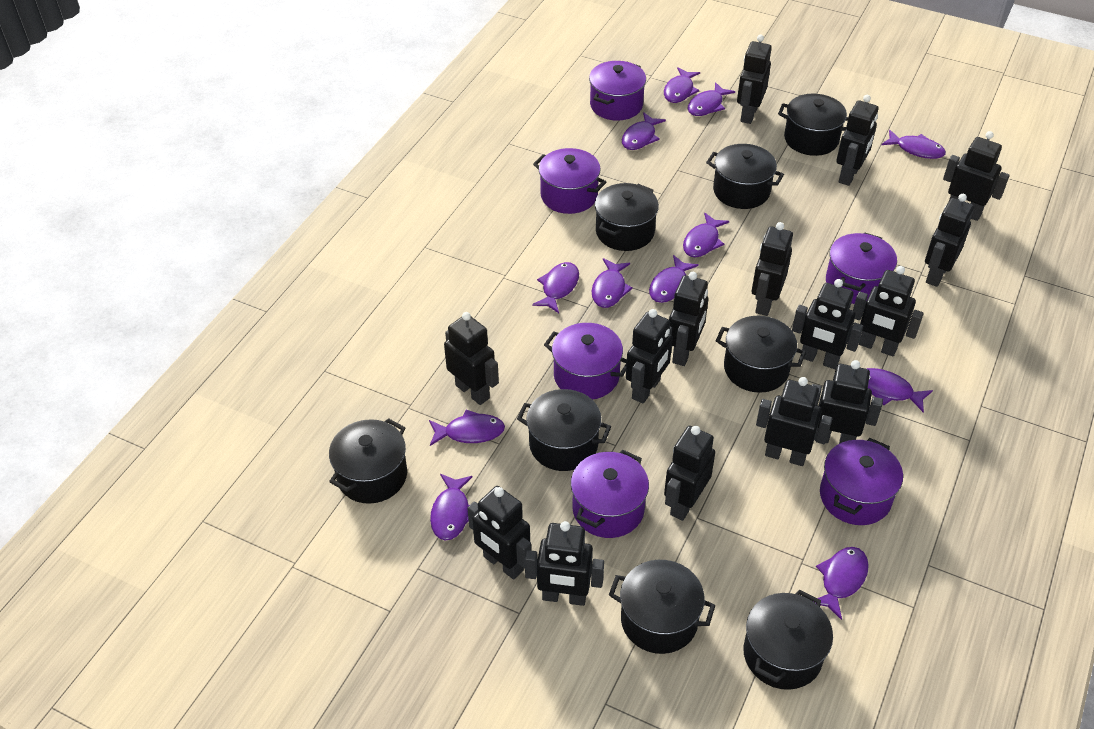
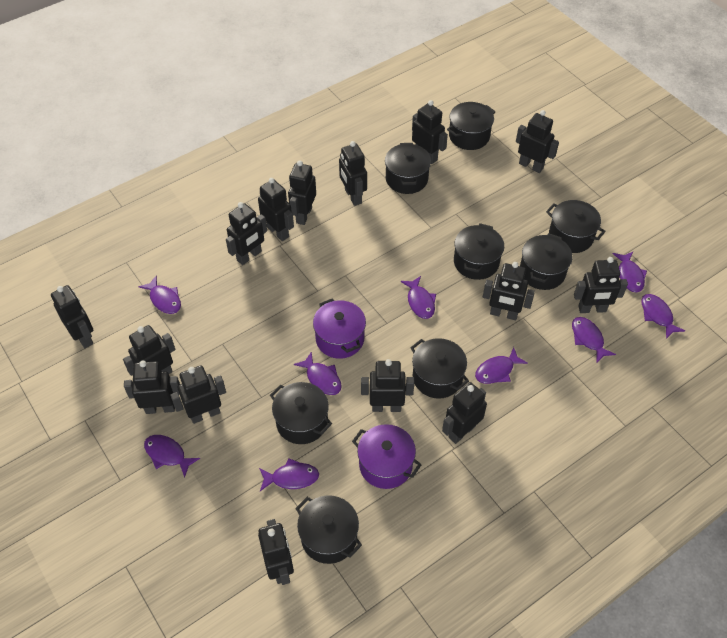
purple fish: [429,410,505,446] [430,474,473,541] [532,262,579,313] [592,258,633,308] [622,112,666,150] [649,255,699,303] [664,67,700,103] [683,213,729,257] [687,82,735,116] [814,547,869,620] [867,368,933,412] [882,130,946,159] = 12 -> [139,275,181,314] [144,435,200,478] [259,458,319,491] [294,351,342,395] [401,276,436,319] [475,347,528,384] [572,317,616,363] [613,251,647,292] [641,294,685,339] = 9
purple pot: [533,148,606,214] [544,323,627,400] [571,450,649,538] [589,61,646,120] [820,438,903,525] [826,232,897,304] = 6 -> [313,298,366,359] [352,424,421,489] = 2

